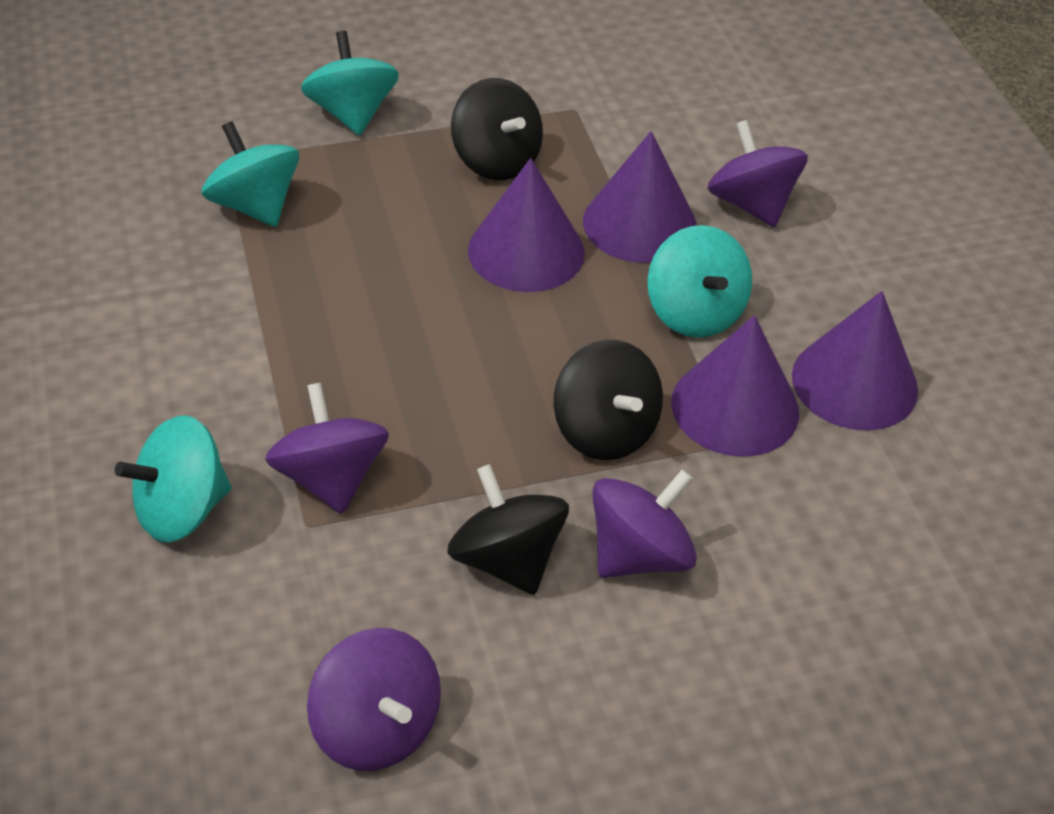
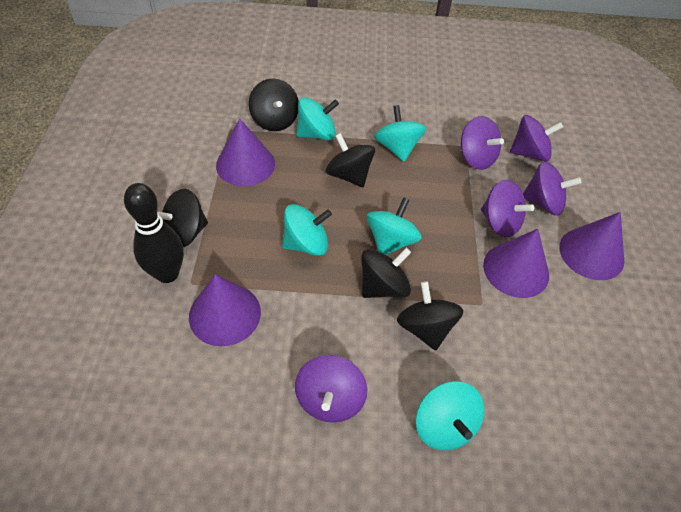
black bowling pin: none = 0 -> [124,183,184,283] = 1
black spinning top: [447,464,569,595] [451,78,543,180] [554,340,663,460] = 3 -> [157,189,208,247] [249,79,299,131] [326,133,375,187] [361,248,411,298] [397,281,464,351] = 5
purple spinning top: [265,382,389,514] [307,628,441,771] [592,469,697,578] [707,120,808,227] = 4 -> [295,355,367,423] [461,116,504,170] [481,180,534,238] [510,115,563,162] [523,162,581,216] = 5
turquoise spinning top: [115,415,231,542] [202,121,299,227] [301,31,399,136] [648,225,752,338] = 4 -> [282,204,332,256] [296,97,339,140] [366,197,422,255] [374,105,426,162] [416,381,484,450] = 5

